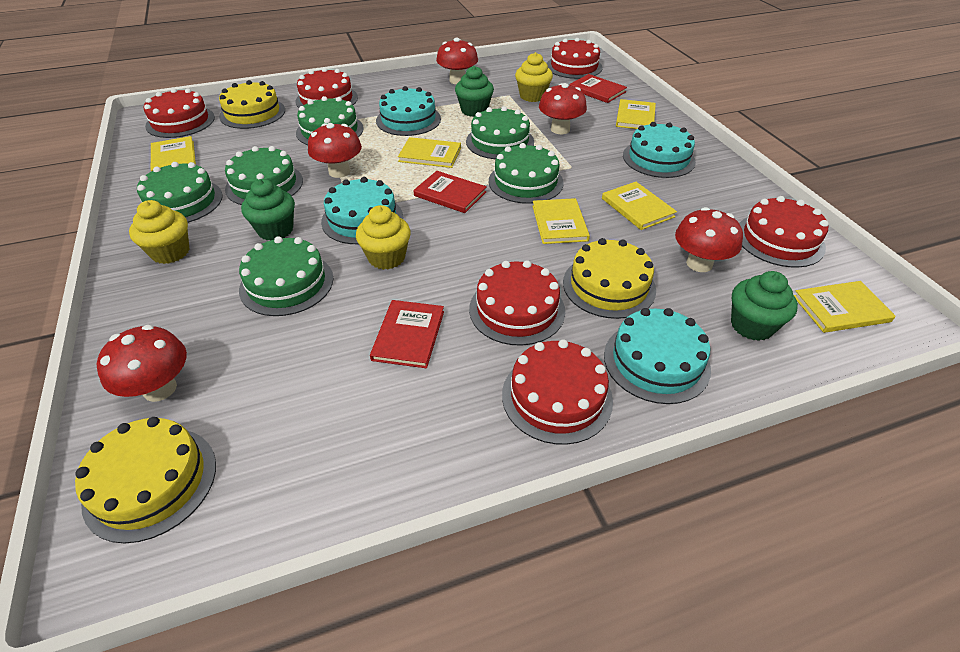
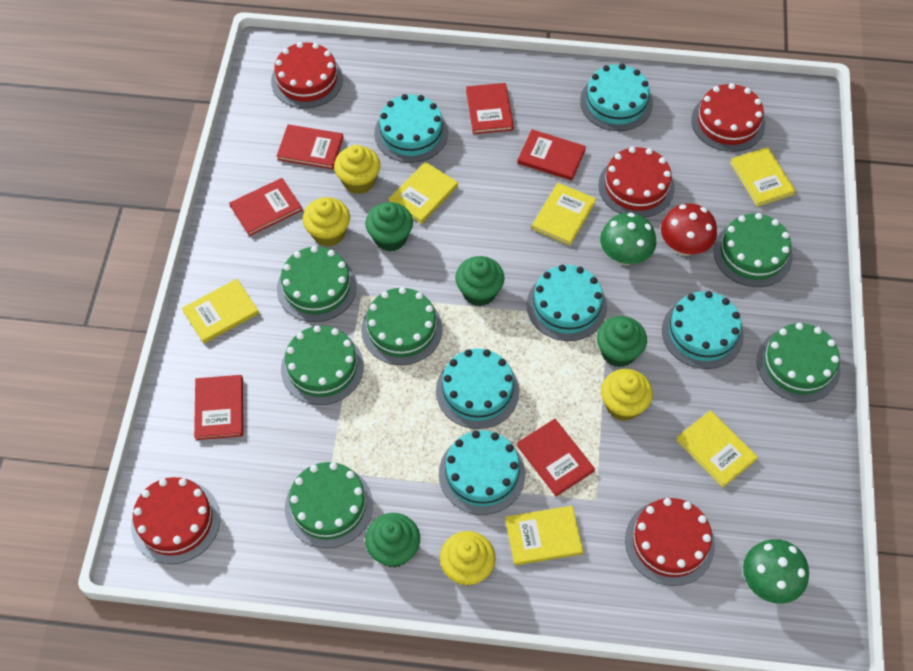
green cupcake: [241,179,295,241] [455,66,494,117] [731,271,798,341] = 3 -> [365,202,413,252] [365,513,420,567] [455,256,504,306] [597,316,647,367] = 4
green mushroom: none = 0 -> [600,212,656,265] [743,539,809,604] = 2
red book: [370,300,444,368] [413,171,487,213] [569,74,627,103] = 3 -> [194,375,243,440] [230,178,302,236] [277,125,344,169] [466,83,514,134] [517,129,586,181] [517,419,595,496] = 6
red cake: [144,88,215,138] [296,68,358,108] [469,260,565,346] [502,339,613,445] [547,38,603,79] [739,196,829,268] = 6 -> [131,477,220,564] [271,42,343,108] [598,147,675,218] [625,498,715,586] [691,83,765,152] = 5
red mushroom: [96,325,187,402] [308,123,362,178] [436,38,478,84] [539,83,587,134] [675,207,743,272] = 5 -> [661,204,717,256] = 1
turquoise cake: [321,177,403,244] [376,86,441,136] [604,308,711,404] [623,122,696,178] = 4 -> [374,94,448,163] [436,348,520,429] [439,430,525,515] [527,265,607,341] [580,64,653,131] [662,291,744,369] = 6
yellow cake: [75,417,216,543] [219,80,285,129] [563,238,656,319] = 3 -> none = 0
yellow cupcake: [129,200,190,264] [356,205,411,270] [515,52,553,102] = 3 -> [303,197,350,247] [334,145,380,194] [440,531,496,586] [601,369,653,421] = 4

